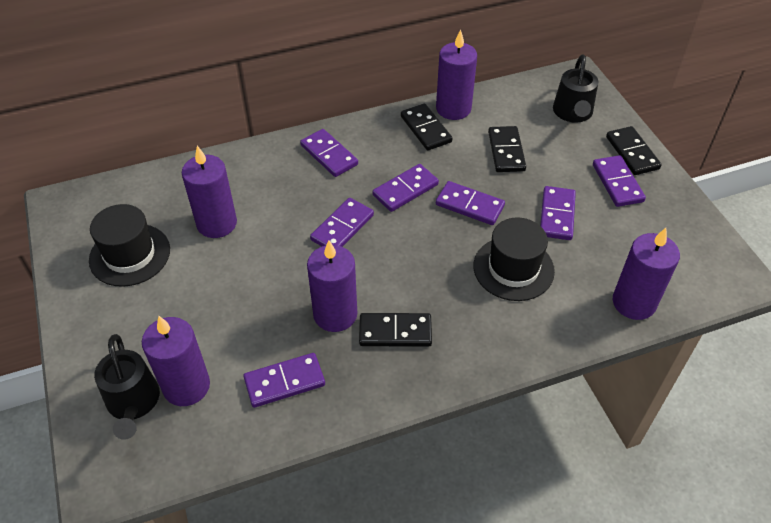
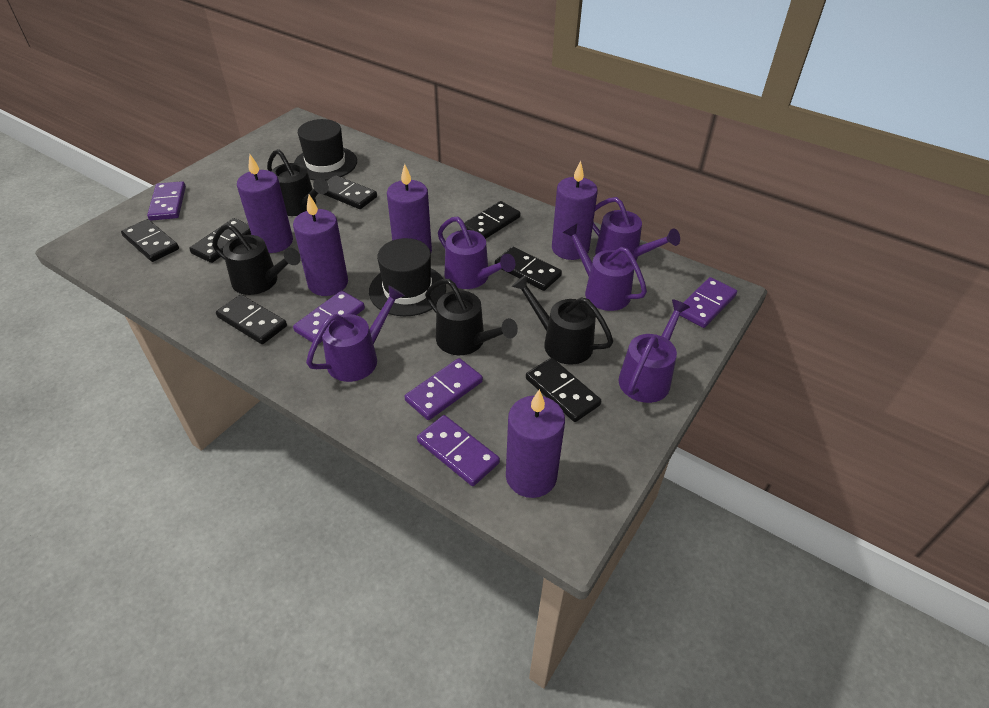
black domino: [359,313,432,347] [401,104,452,150] [488,126,526,172] [606,126,662,175] = 4 -> [121,219,179,262] [189,218,251,263] [216,295,287,344] [324,175,377,209] [464,201,521,239] [495,247,562,291] [526,358,601,422] = 7
black watering can: [94,334,160,440] [553,54,598,123] = 2 -> [212,224,300,295] [267,149,329,216] [425,279,518,355] [512,275,613,365] = 4
purple domino: [243,353,325,408] [300,129,358,177] [310,198,374,247] [373,164,439,212] [436,181,505,225] [540,186,576,240] [593,155,646,207] = 7 -> [147,181,186,221] [293,291,365,343] [405,358,483,420] [417,415,500,486] [680,277,737,328] = 5
purple watering can: none = 0 -> [306,285,405,382] [438,217,516,289] [562,224,647,311] [592,197,680,260] [618,299,690,403] = 5

